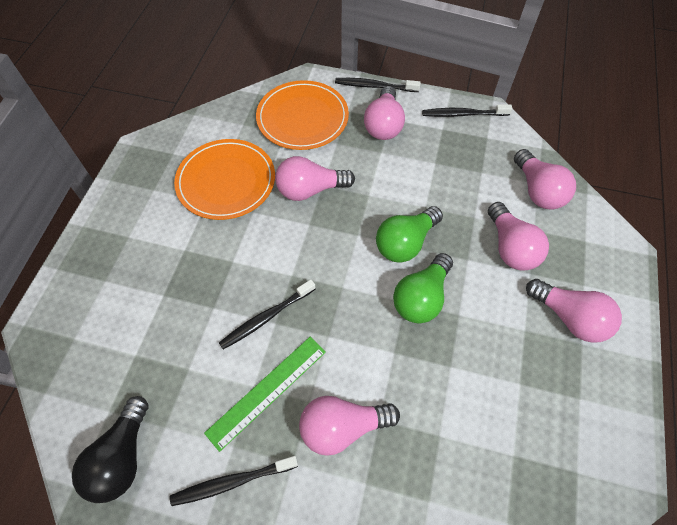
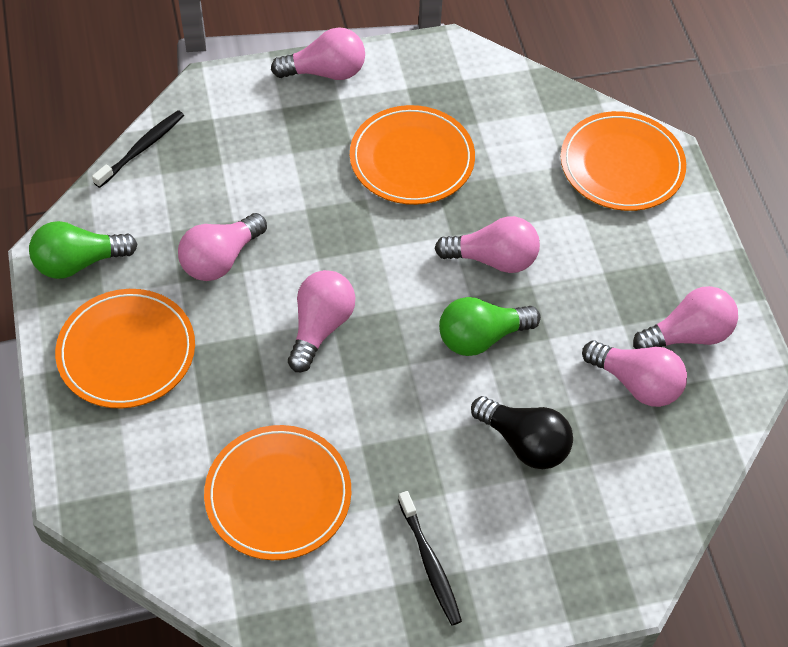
black toothbrush: [170,456,298,506] [219,279,315,349] [335,78,421,92] [422,104,512,117] = 4 -> [92,110,184,188] [398,491,462,625] = 2
green ruler: [204,337,326,452] = 1 -> none = 0
orange plate: [174,139,275,220] [256,80,349,150] = 2 -> [55,289,195,408] [204,425,351,560] [350,105,475,205] [561,111,686,211] = 4

